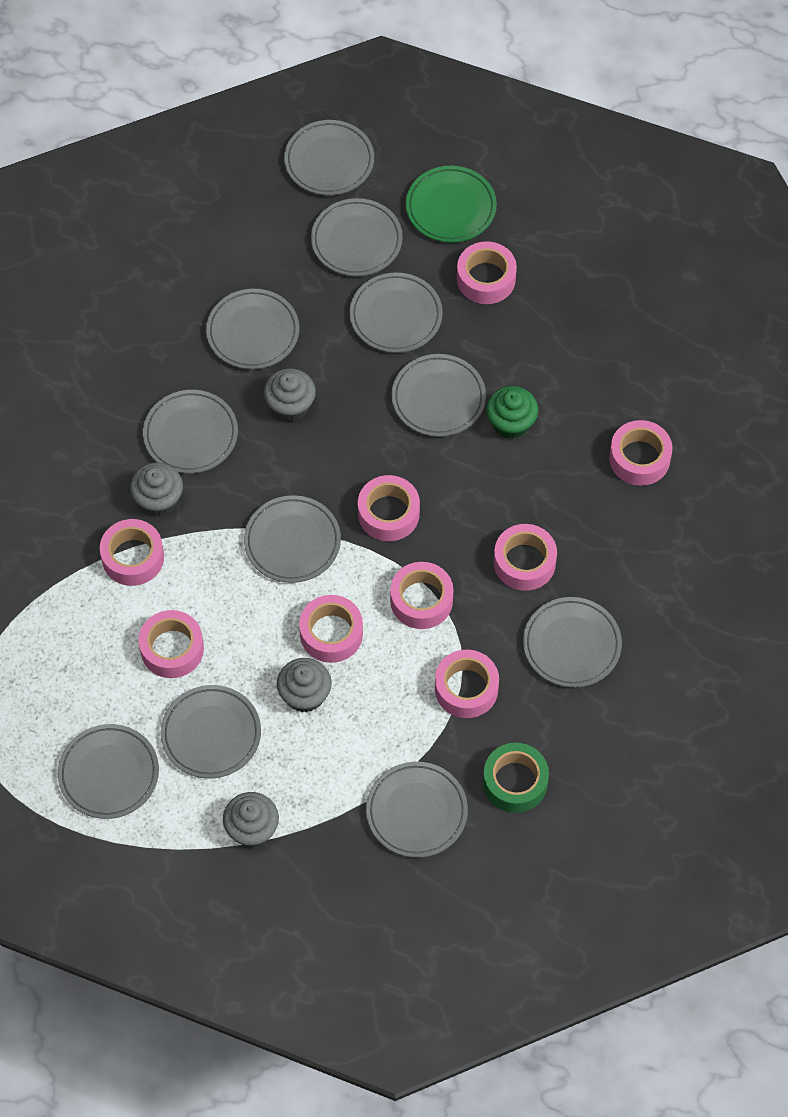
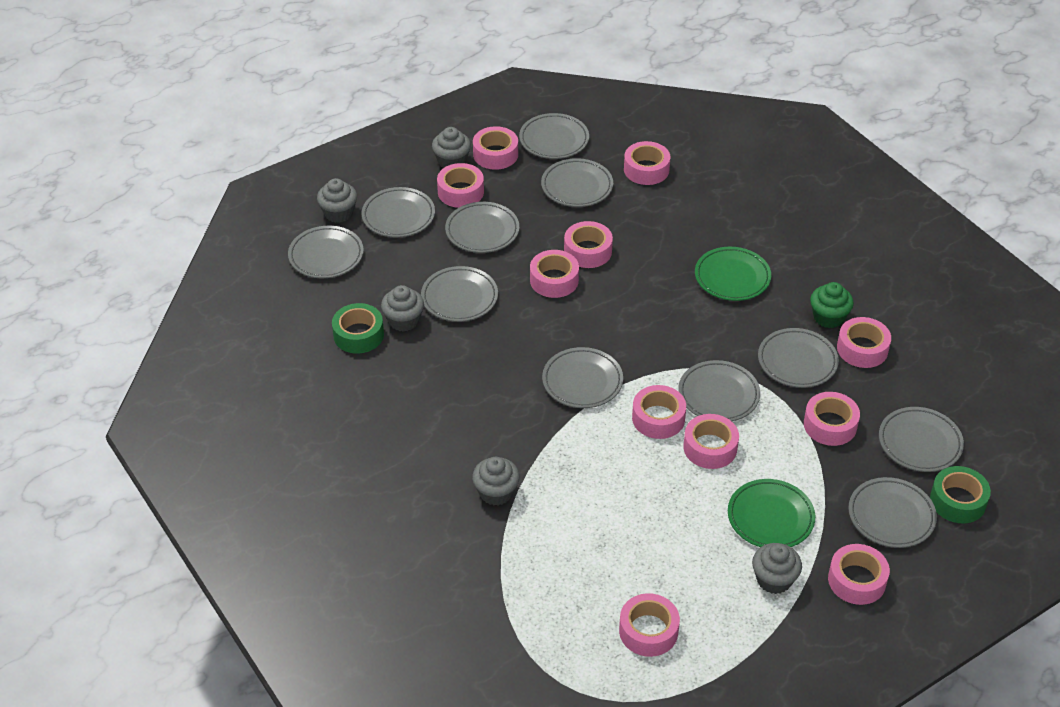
green plate: [406,166,497,243] = 1 -> [695,247,771,301] [728,479,815,547] = 2
green tape: [483,743,549,813] = 1 -> [332,303,384,354] [930,466,991,523] = 2
grey cupcake: [130,463,183,516] [223,792,279,847] [264,369,316,421] [277,658,332,712] = 4 -> [317,178,357,223] [381,285,424,332] [432,127,471,168] [472,457,520,506] [752,543,802,594] = 5
pink tape: [100,519,164,586] [139,610,204,678] [299,595,363,663] [358,475,420,541] [390,562,454,629] [435,650,499,718] [457,241,517,304] [494,524,557,591] [609,420,673,486] = 9 -> [437,163,484,208] [473,126,518,170] [530,250,579,298] [564,221,613,268] [619,593,680,657] [624,141,670,185] [632,385,686,439] [683,414,739,469] [804,392,860,446] [828,544,890,605] [837,317,891,368] = 11

